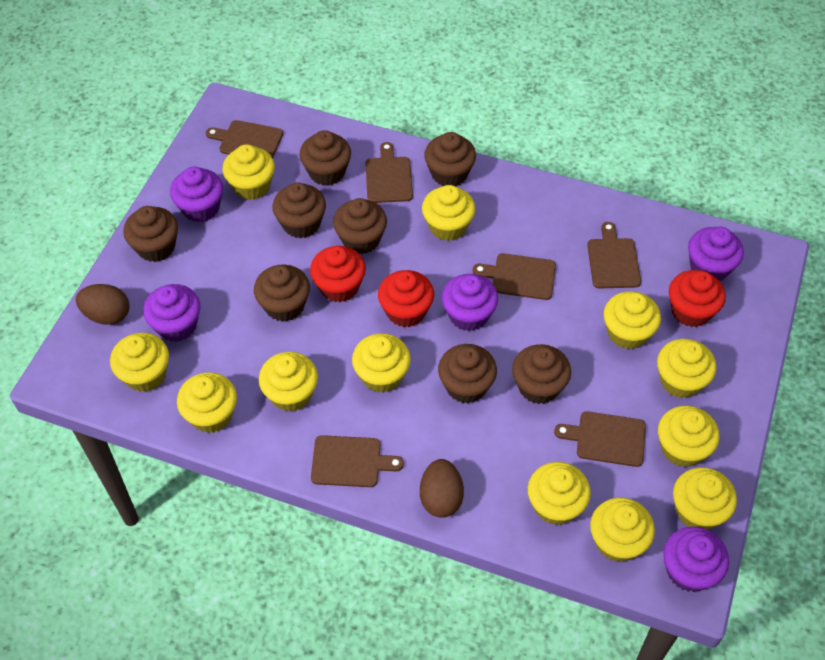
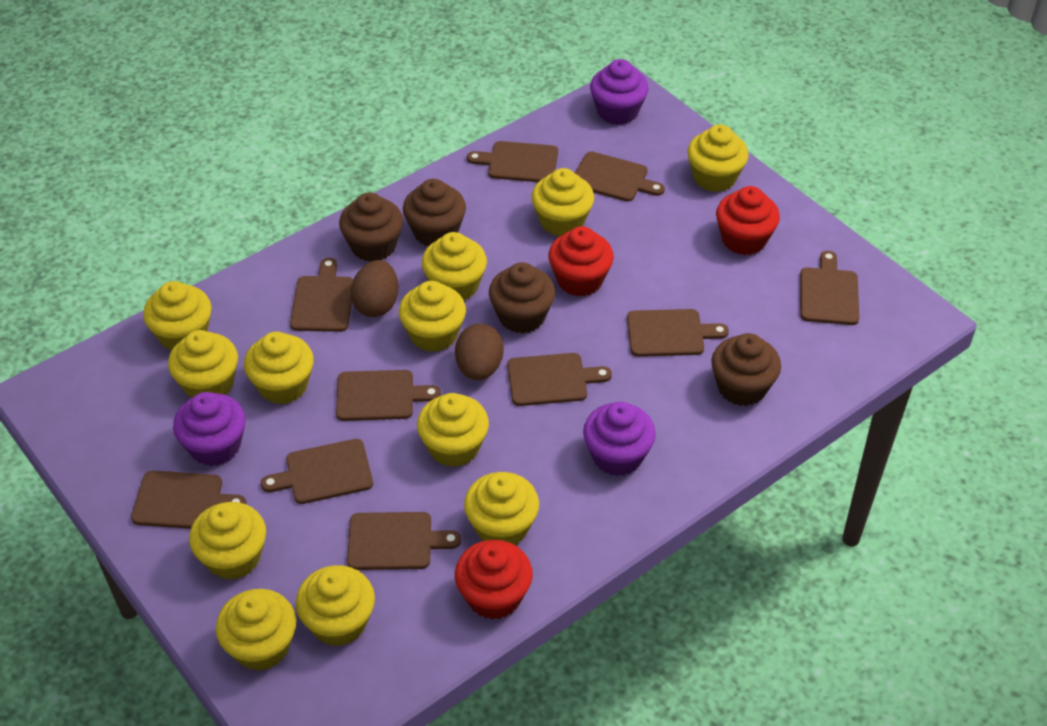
brown cupcake: [123,206,178,262] [254,265,310,322] [273,182,326,239] [299,130,351,186] [333,198,387,254] [424,132,476,187] [438,344,497,403] [512,344,571,404] = 8 -> [339,192,403,262] [403,179,466,246] [489,262,555,333] [711,333,781,406] = 4
brown cutting board: [206,120,283,158] [311,435,404,487] [365,142,413,203] [473,253,556,300] [554,411,646,467] [587,222,641,288] = 6 -> [131,471,247,529] [261,439,373,504] [290,258,353,332] [336,370,441,421] [347,512,461,570] [467,141,558,182] [507,353,612,406] [575,152,665,202] [627,309,729,357] [800,251,859,325] = 10
purple cupcake: [143,284,201,342] [170,167,223,222] [442,274,498,331] [663,526,729,592] [688,226,744,281] = 5 -> [173,392,246,466] [583,402,656,476] [590,59,648,125] = 3

